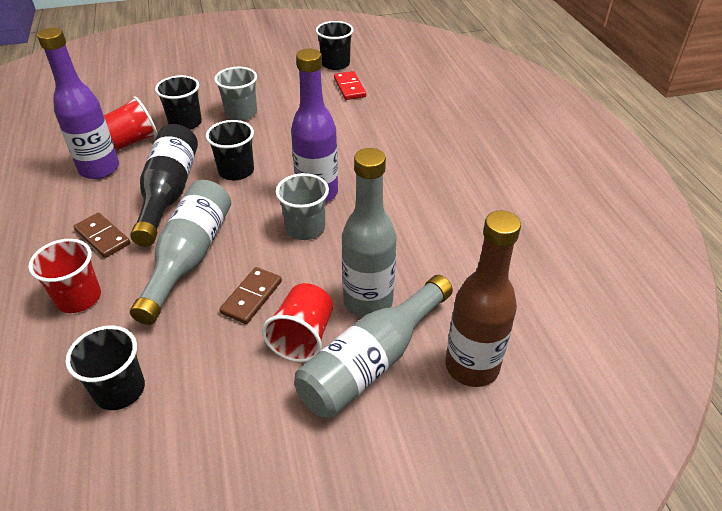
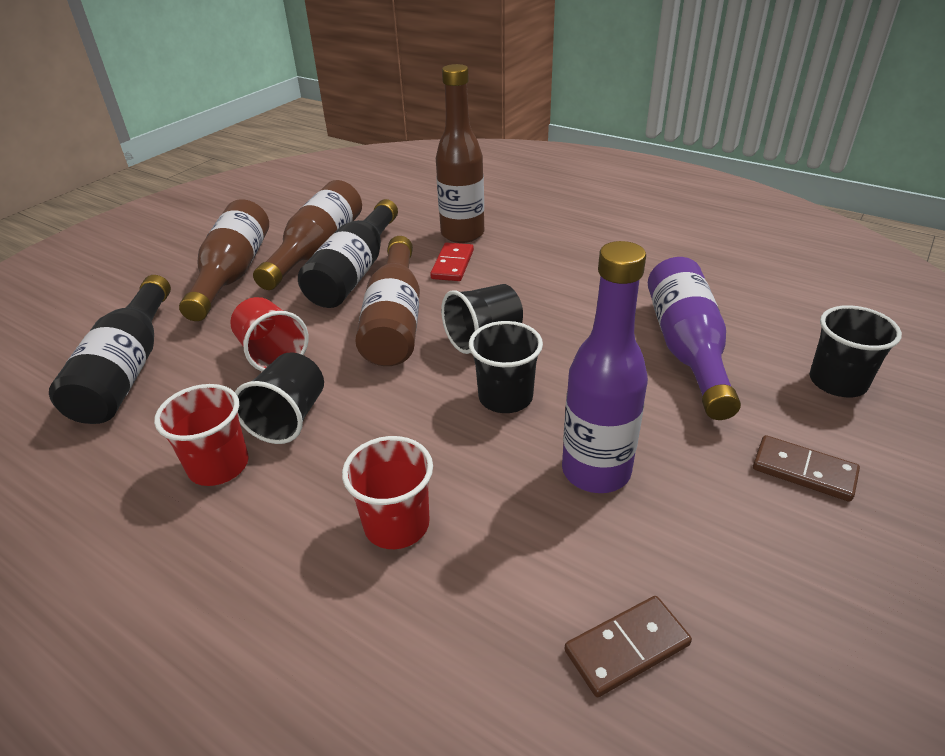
black bottle: [130,124,198,247] = 1 -> [49,275,171,424] [298,199,398,308] = 2
brown bottle: [446,210,521,387] = 1 -> [179,199,269,321] [253,180,362,290] [355,236,420,366] [436,64,484,243] = 4
grey bottle: [130,180,231,325] [294,275,453,418] [342,148,396,318] = 3 -> none = 0
grey cup: [214,67,257,121] [276,173,329,240] = 2 -> none = 0

